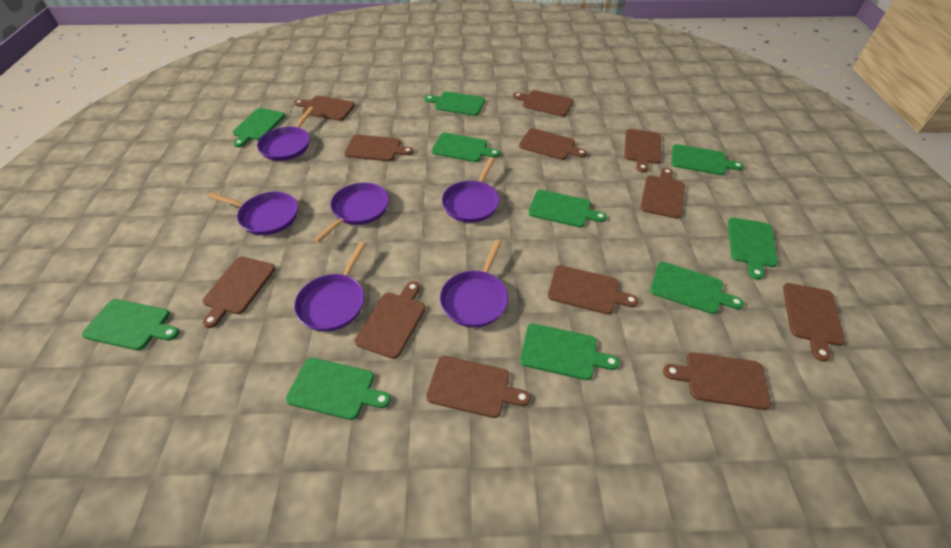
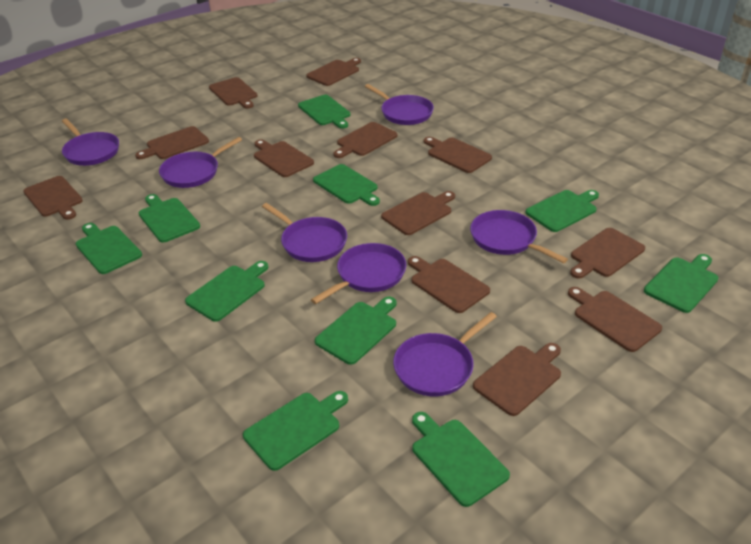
purple pan: [208,192,298,235] [257,107,314,161] [294,242,366,332] [313,183,389,243] [440,240,508,328] [442,157,499,223] = 6 -> [62,119,119,166] [159,137,242,188] [262,203,347,262] [311,243,406,304] [365,84,434,125] [393,312,497,396] [470,210,568,264] = 7

